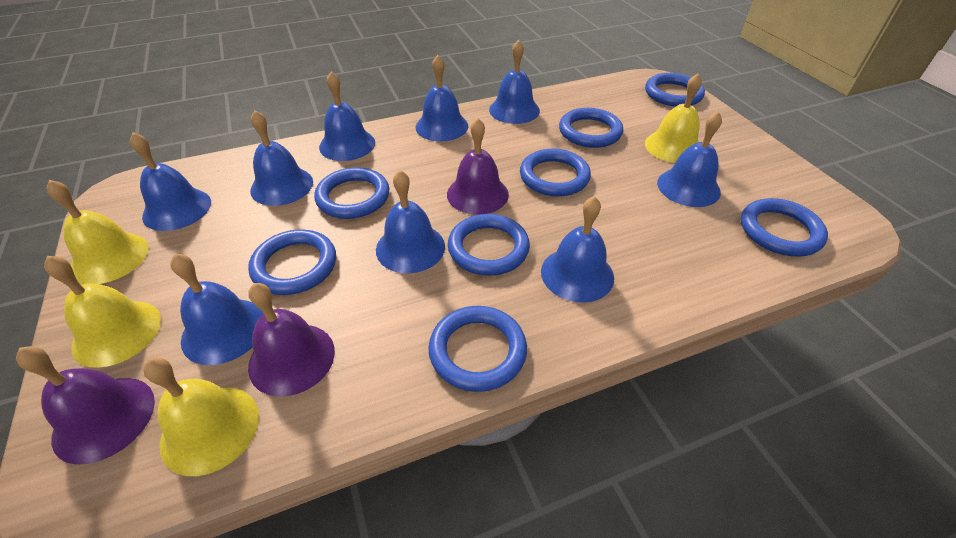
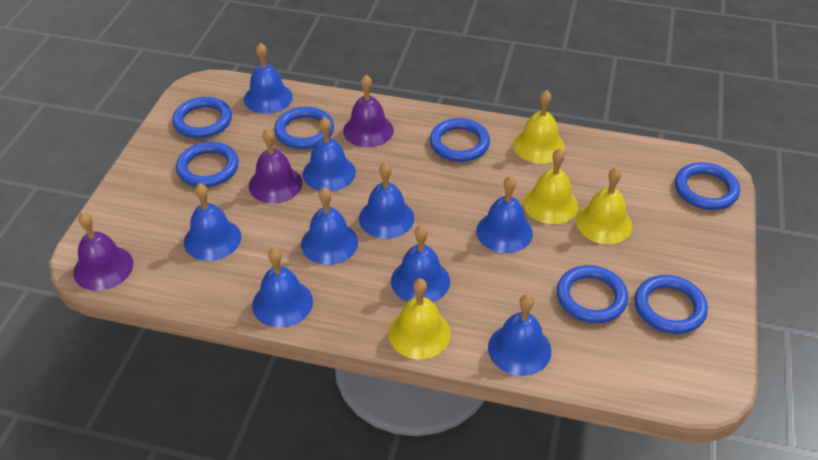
blue ring: [248,229,336,295] [314,167,389,219] [428,306,527,392] [448,214,530,276] [520,149,591,196] [559,108,623,148] [645,73,705,107] [741,198,828,256] = 8 -> [172,97,232,138] [176,142,239,187] [274,107,334,149] [430,118,490,162] [557,265,628,323] [635,275,708,334] [675,162,740,210] = 7

